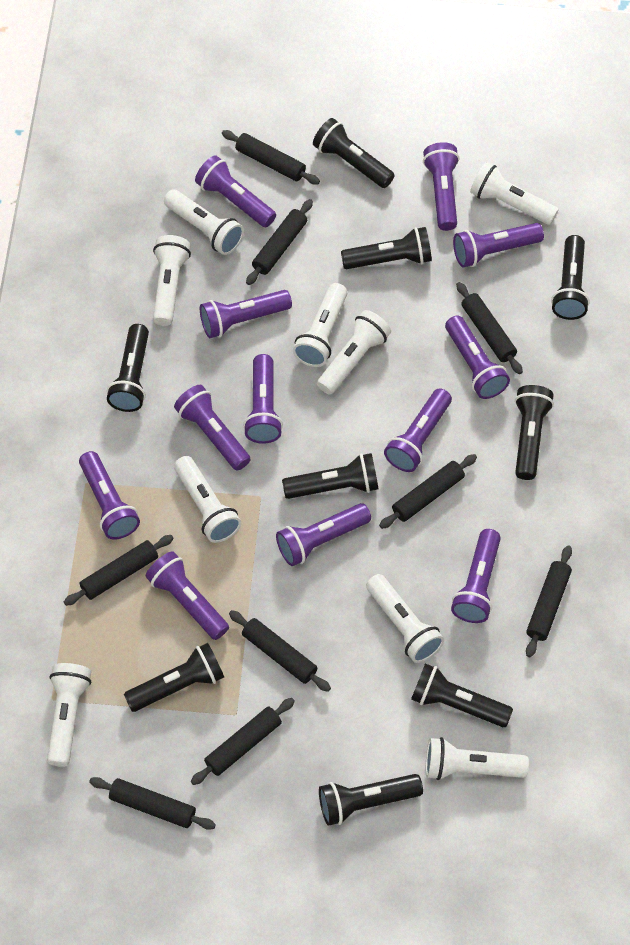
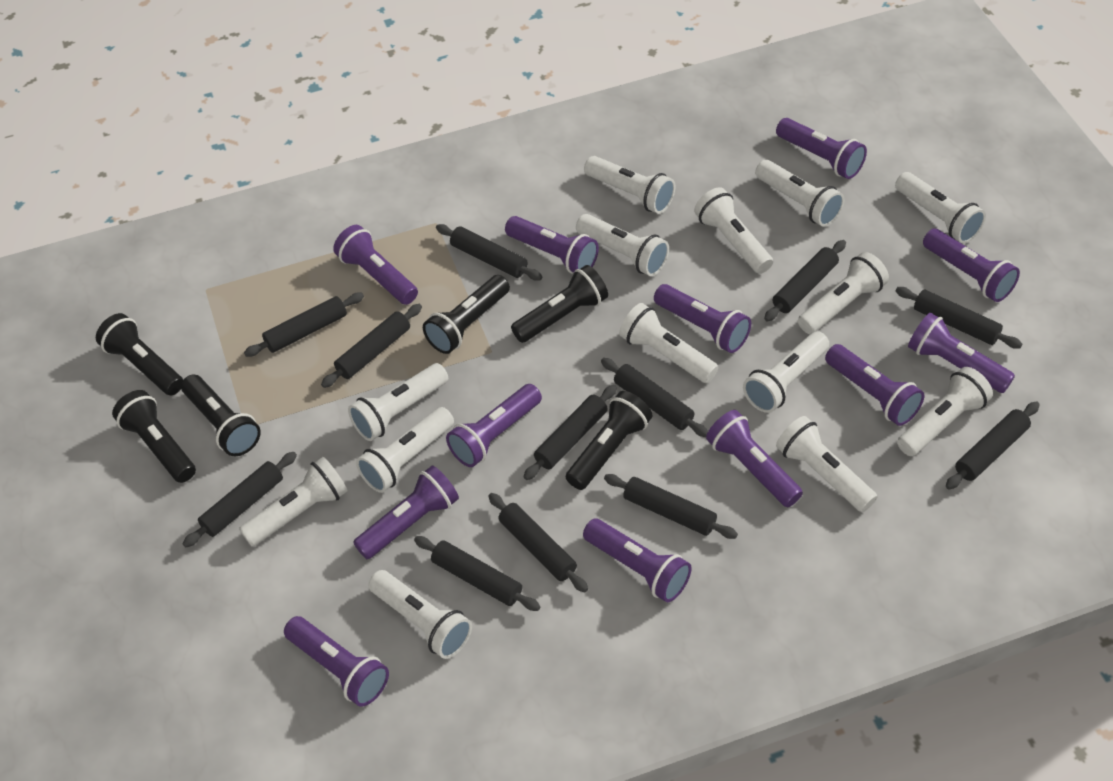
black flashlight: [107,324,149,412] [124,643,224,712] [282,453,379,499] [313,118,395,188] [319,774,423,826] [341,227,432,269] [411,663,513,727] [515,385,554,480] [551,235,590,320] = 9 -> [96,313,183,395] [112,390,196,483] [181,374,261,456] [423,275,510,354] [511,265,608,343] [566,391,652,490] = 6
black rolling pin: [64,535,174,606] [89,777,216,830] [191,698,295,785] [222,130,320,184] [229,610,331,692] [246,199,313,285] [379,454,477,529] [456,282,523,374] [526,545,572,657] = 9 -> [183,452,297,547] [244,293,364,357] [321,304,422,388] [414,536,540,611] [436,224,543,281] [489,493,588,593] [523,385,617,480] [601,358,708,437] [604,474,738,539] [764,240,846,322] [896,287,1022,348] [946,401,1040,489] = 12
white flashlight: [47,663,91,767] [153,235,191,326] [164,189,244,255] [174,456,241,543] [293,283,347,367] [317,310,391,395] [366,574,444,663] [426,737,529,780] [470,162,559,225] = 9 -> [239,457,348,547] [348,363,448,441] [356,407,454,493] [368,570,472,659] [576,214,669,276] [584,156,675,214] [619,303,719,383] [694,187,773,274] [743,331,829,413] [755,160,844,227] [776,416,877,512] [798,252,889,334] [895,172,986,243] [897,367,993,456] = 14

